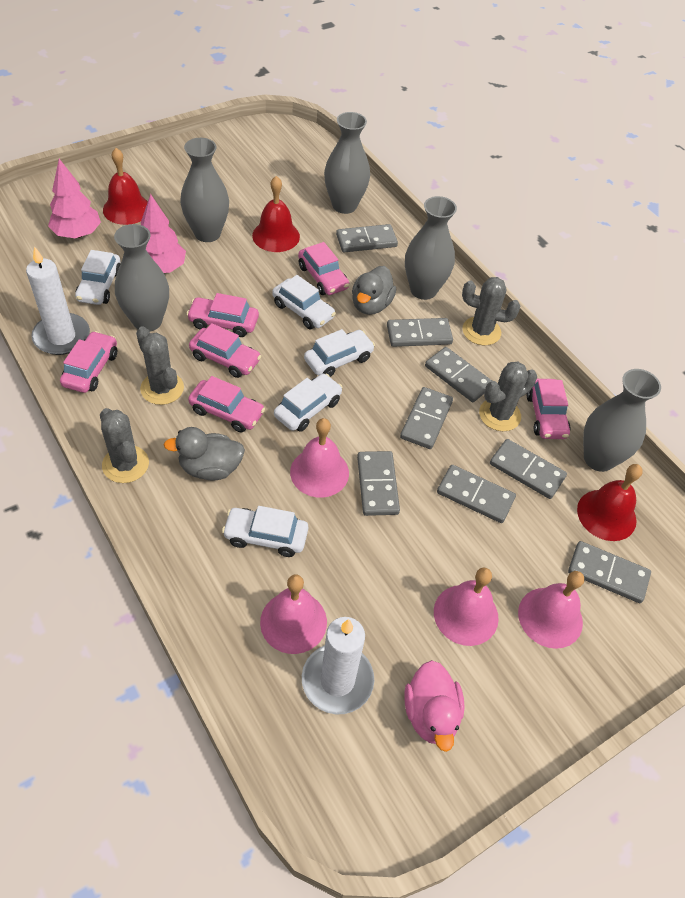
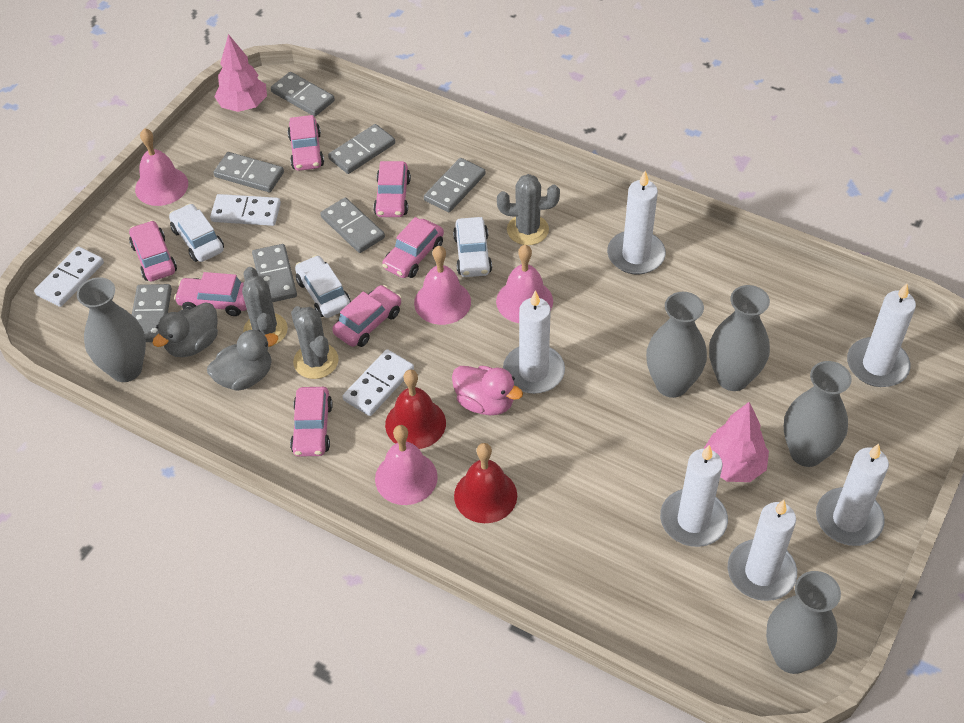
grey cactus: [100,408,149,483] [136,326,184,405] [462,277,520,345] [479,362,537,431] = 4 -> [242,267,288,347] [291,306,339,379] [497,174,560,245] = 3
grey domino: [336,224,398,252] [357,451,400,516] [387,318,453,347] [400,387,453,449] [425,347,492,402] [437,465,516,523] [490,439,567,499] [568,541,651,603] = 8 -> [132,284,172,342] [213,152,284,192] [252,244,297,302] [271,72,335,116] [320,197,385,253] [328,124,395,174] [424,158,486,212] = 7
pink car: [60,331,117,393] [186,293,259,337] [188,376,265,432] [189,323,261,378] [298,242,349,295] [526,379,571,439] = 6 -> [129,220,177,281] [174,272,247,316] [287,115,324,171] [290,387,333,457] [332,285,402,347] [373,161,411,217] [382,217,444,278] = 7
red bell: [103,148,148,225] [252,176,300,252] [577,464,643,541] = 3 -> [385,370,446,449] [454,443,517,523] = 2
white candle: [26,246,90,355] [302,617,374,714] = 2 -> [503,290,565,394] [607,171,666,275] [660,445,728,547] [728,500,797,601] [816,444,889,546] [847,284,916,387] = 6
white car: [75,250,121,305] [222,506,308,557] [272,275,336,329] [274,374,343,432] [304,329,375,377] = 5 -> [169,204,224,262] [295,255,351,318] [453,217,492,277] = 3
white domino: none = 0 -> [34,246,104,307] [210,194,281,226] [343,349,414,416] = 3

